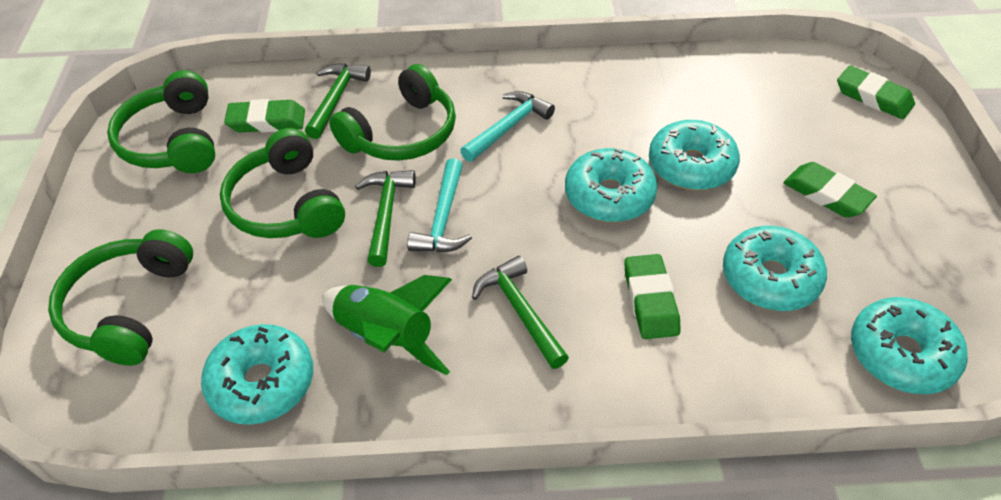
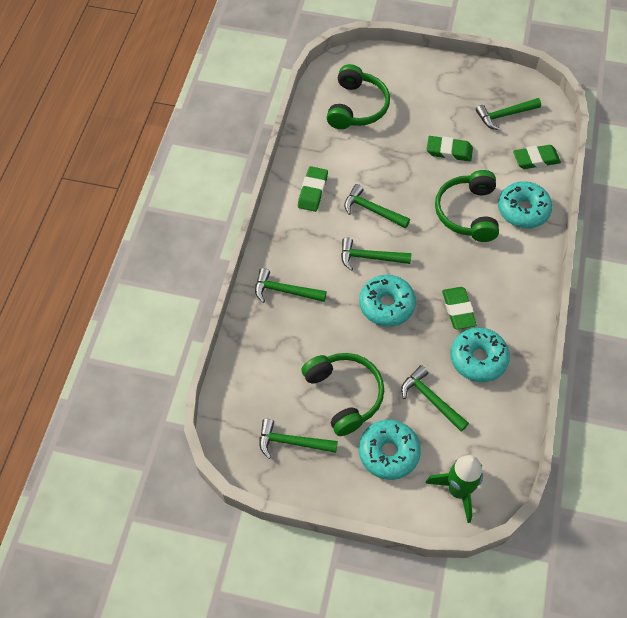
green hammer: [305,63,371,139] [355,170,416,267] [472,256,569,369] = 3 -> [255,268,327,303] [259,419,338,459] [341,237,411,271] [344,184,410,228] [401,365,469,431] [476,98,541,130] = 6
green headphones: [48,229,193,366] [107,70,215,173] [220,128,345,238] [329,64,456,161] = 4 -> [301,353,384,436] [327,64,390,129] [435,170,499,242] = 3
turquoise donut: [201,324,313,425] [565,148,658,222] [649,120,740,190] [723,226,827,311] [851,297,968,394] = 5 -> [359,275,416,327] [359,420,421,480] [451,327,510,382] [498,181,552,228] = 4
turquoise hammer: [407,158,472,252] [460,91,555,162] = 2 -> none = 0

